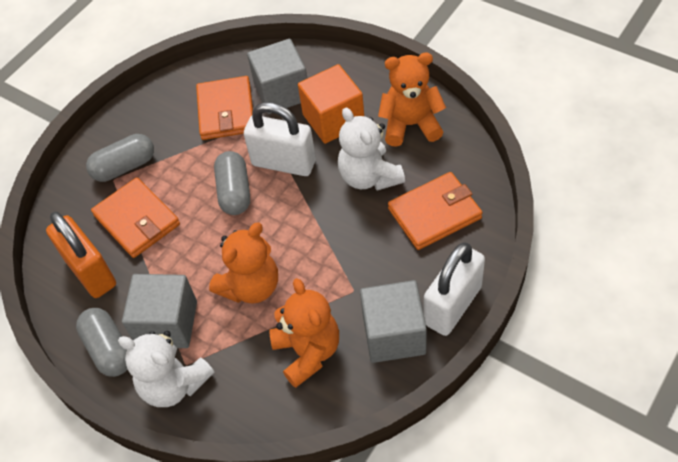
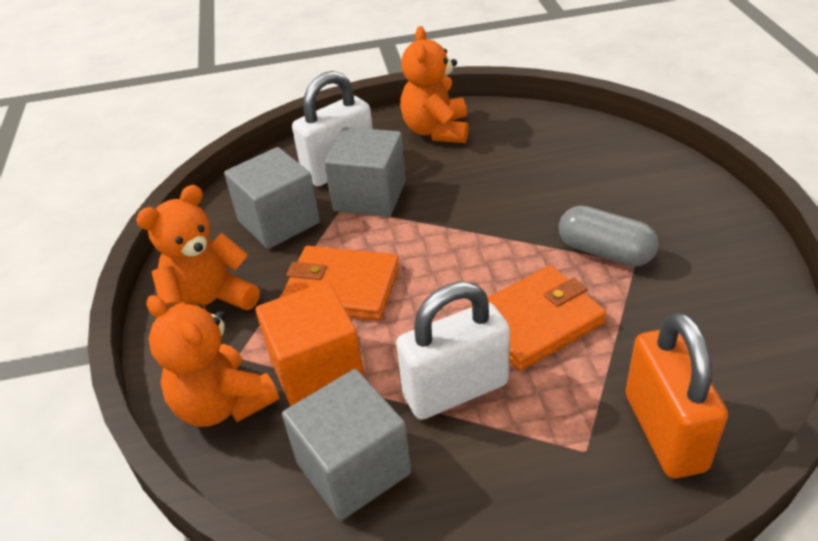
grey capsule: [76,308,128,377] [86,134,154,182] [214,151,250,215] = 3 -> [559,205,659,267] = 1
orange wallet: [91,177,180,258] [196,76,253,140] [388,172,483,250] = 3 -> [280,246,400,321] [469,265,606,371] = 2
white teddy bear: [118,331,214,407] [338,108,405,191] = 2 -> none = 0

